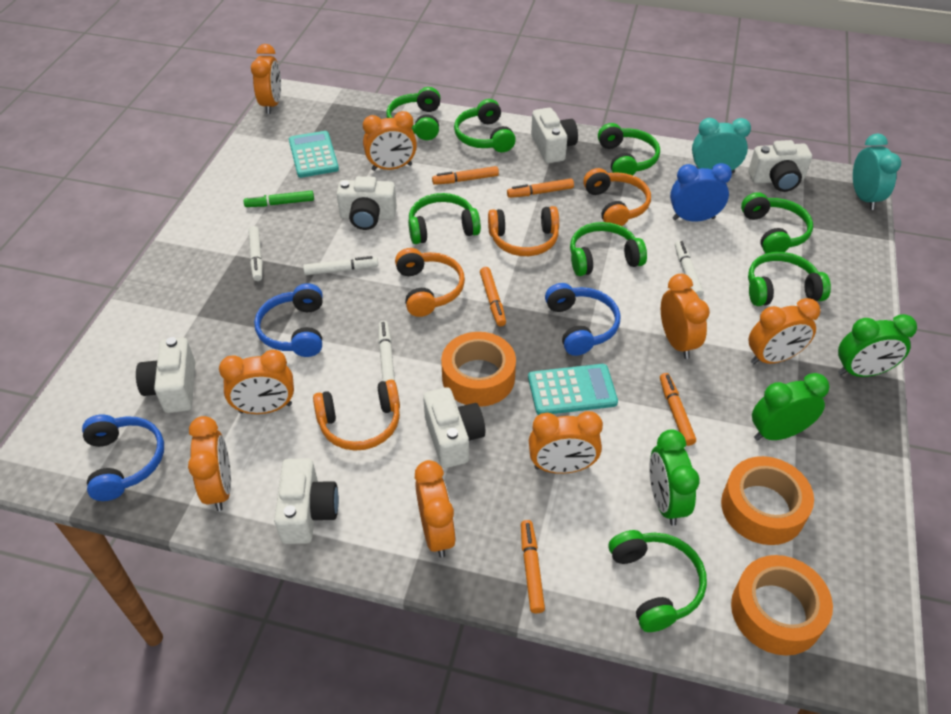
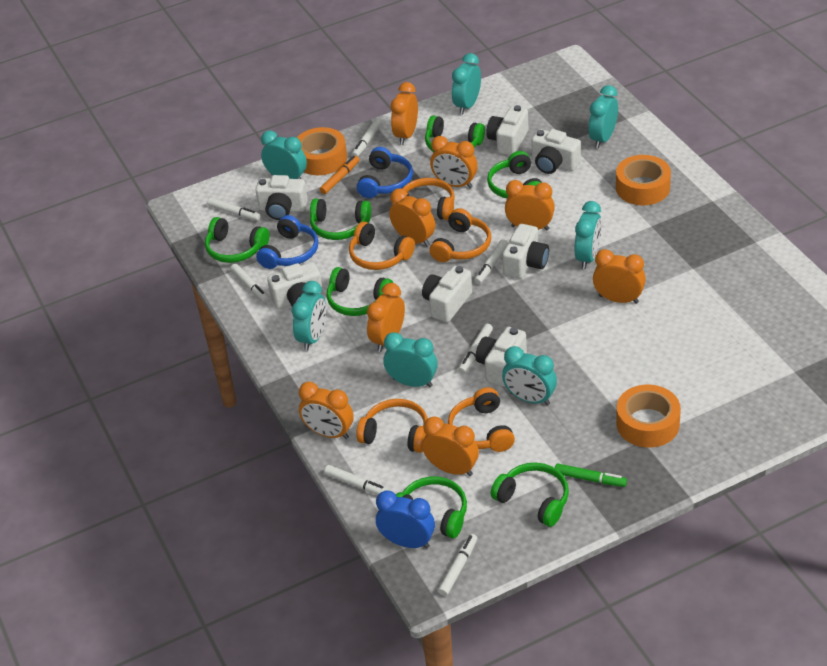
blue headphones: [82,414,164,501] [254,283,323,357] [545,283,620,356] = 3 -> [256,215,318,269] [357,147,413,198] = 2
green clock: [649,429,700,526] [752,373,830,441] [838,314,917,377] = 3 -> none = 0
green headphones: [386,87,441,140] [408,193,481,244] [454,99,516,152] [570,222,647,276] [598,123,660,175] [609,530,707,632] [741,192,813,253] [748,252,831,306] = 8 -> [205,217,270,263] [310,199,371,240] [327,267,393,316] [396,477,467,538] [425,116,485,152] [487,151,543,198] [491,463,569,527] = 7
orange headphones: [313,380,400,451] [395,248,465,317] [488,206,559,256] [583,168,651,226] = 4 -> [349,222,415,270] [356,399,428,453] [393,178,455,220] [429,208,491,262] [448,387,515,452] = 5
orange marker: [432,166,499,185] [480,267,506,326] [507,179,574,198] [521,520,545,613] [660,373,696,446] = 5 -> [319,156,359,194] = 1
turquoise calculator: [289,131,339,178] [528,364,618,415] = 2 -> none = 0
turquoise clock: [692,118,751,173] [853,134,901,210] = 2 -> [261,130,307,179] [292,281,326,351] [383,332,438,387] [452,53,481,114] [502,346,557,405] [575,201,602,269] [589,85,618,148] = 7
white camera: [136,337,195,413] [274,458,339,544] [337,176,397,230] [423,387,485,468] [531,108,578,163] [749,140,812,192] = 6 -> [256,175,308,220] [267,262,323,309] [422,266,472,322] [476,327,527,387] [486,105,528,155] [502,224,549,279] [531,129,581,174] = 7
white marker: [248,226,263,281] [303,256,378,275] [378,321,395,382] [675,240,704,298] = 4 -> [207,198,261,221] [230,264,269,303] [324,465,390,495] [352,119,382,157] [438,534,477,596] [458,324,493,374] [474,239,508,284] = 7

